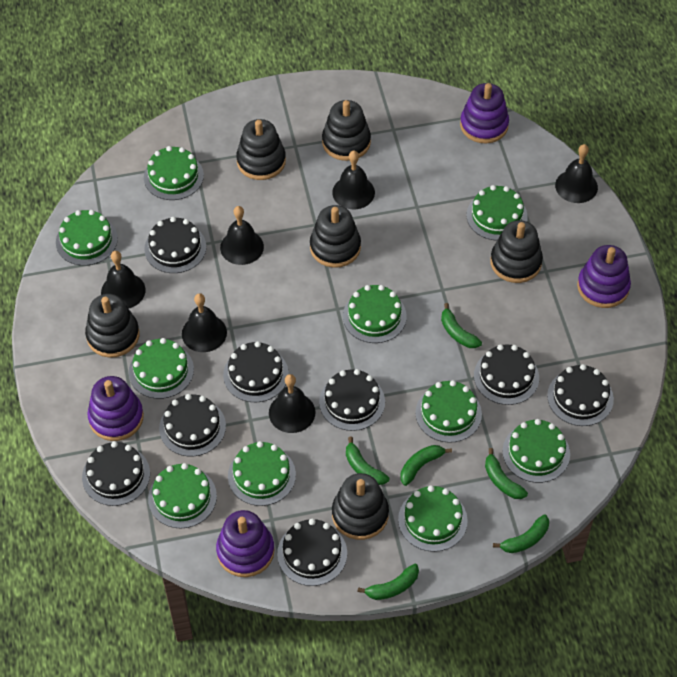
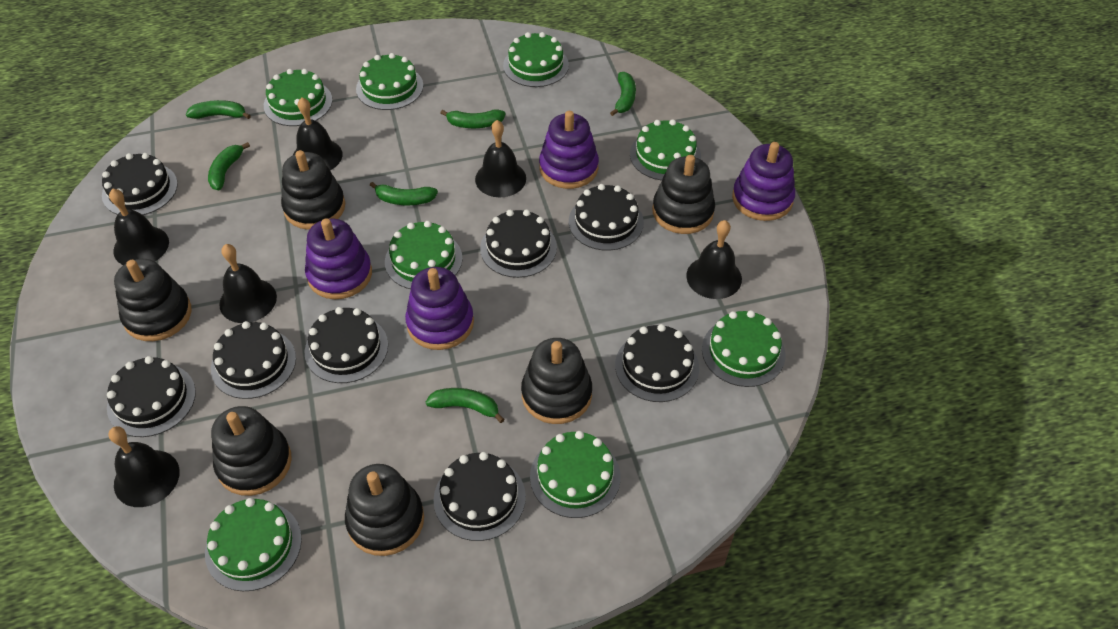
green cake: [56,210,118,266] [129,338,194,399] [144,146,204,200] [148,463,217,528] [228,441,296,506] [343,285,407,343] [398,485,468,552] [415,380,482,443] [467,185,528,240] [502,419,570,483] = 10 -> [205,498,302,591] [264,69,332,126] [356,53,423,110] [385,221,462,289] [503,32,569,87] [530,431,621,518] [630,119,701,181] [702,310,785,387] = 8

